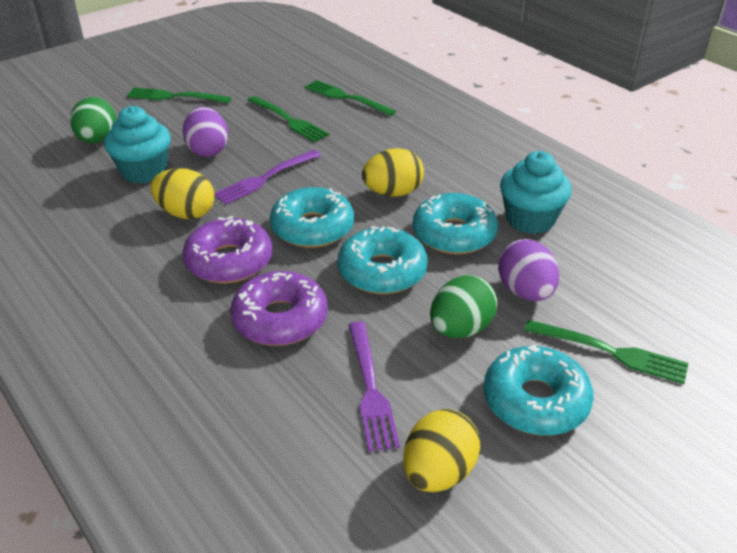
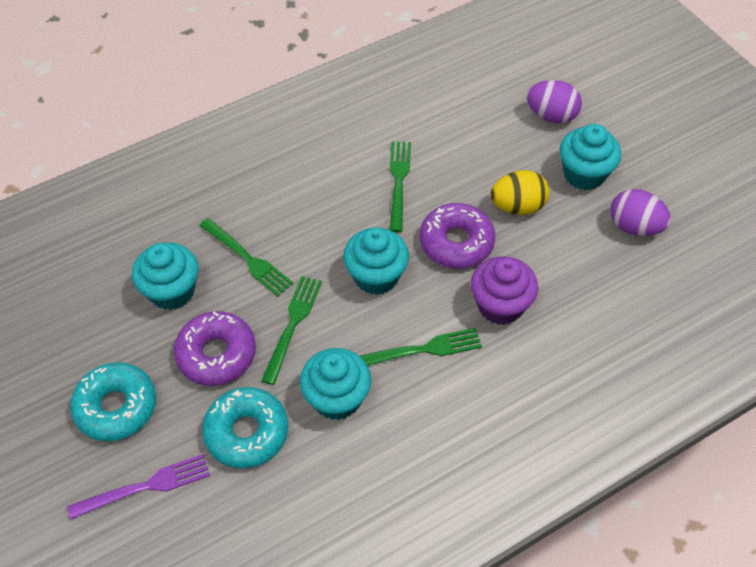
green egg: [70,97,116,144] [430,275,497,338] = 2 -> none = 0
purple cupcake: none = 0 -> [471,256,538,325] = 1
purple fork: [214,150,321,204] [349,321,400,452] = 2 -> [68,454,210,519] = 1
turquoise cupcake: [104,106,171,184] [500,151,572,234] = 2 -> [132,243,199,310] [300,348,371,420] [343,227,409,295] [559,124,621,190] = 4
turquoise donut: [270,187,354,248] [338,226,428,294] [413,193,498,254] [483,345,594,436] = 4 -> [70,362,156,442] [202,387,288,469] = 2
yellow egg: [150,168,214,219] [362,148,424,197] [403,409,480,492] = 3 -> [491,170,550,215] = 1

